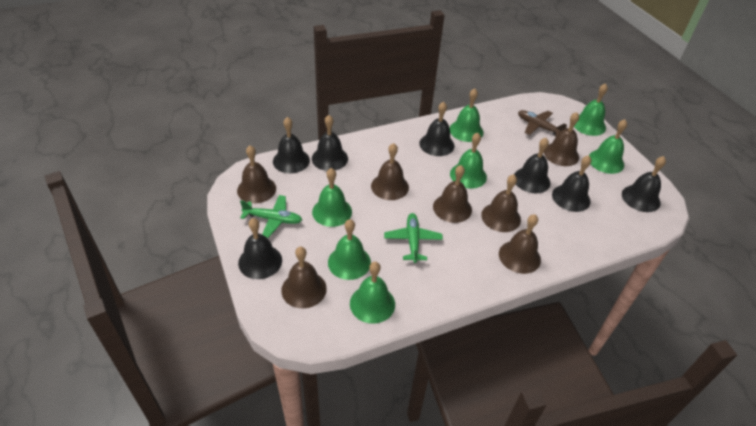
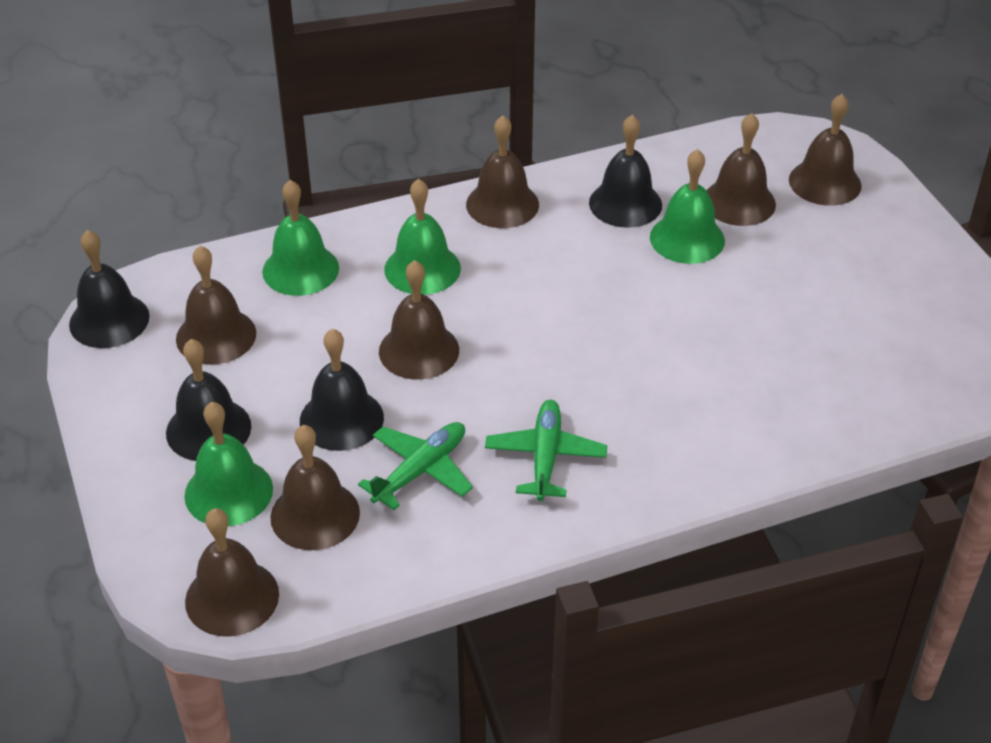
black bell: [238,218,282,279] [273,117,310,173] [312,115,348,171] [420,102,454,156] [514,138,550,193] [552,155,591,212] [622,156,666,212] = 7 -> [69,230,150,348] [166,339,251,461] [300,328,384,451] [589,114,662,228] = 4
brown plane: [518,110,567,137] = 1 -> none = 0
green bell: [312,168,352,227] [328,219,371,280] [350,262,395,324] [450,88,483,142] [450,132,487,189] [574,83,608,136] [589,119,627,174] = 7 -> [184,402,273,526] [262,180,339,296] [384,179,461,295] [650,149,725,264] = 4

